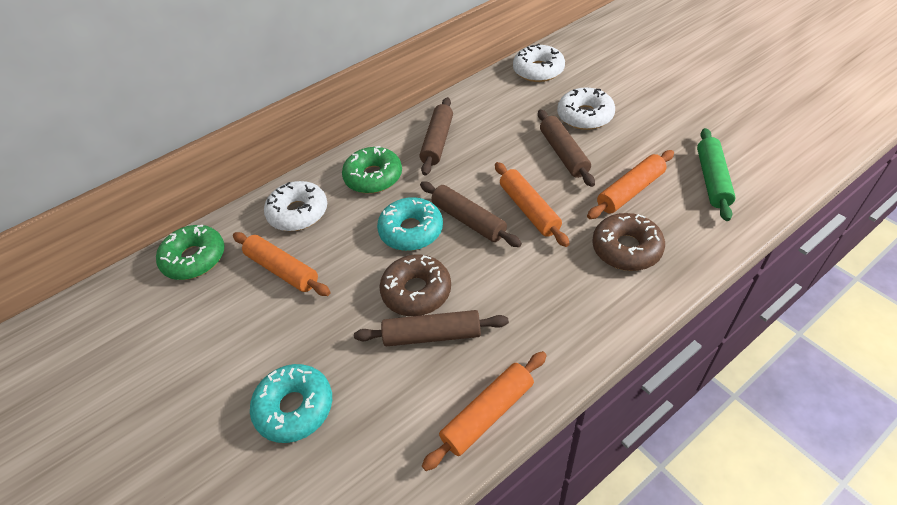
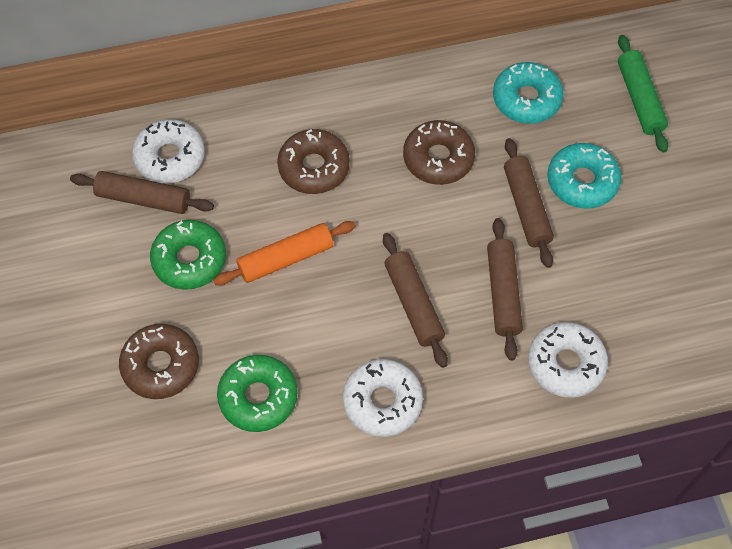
brown donut: [379,255,451,316] [592,213,665,271] = 2 -> [119,324,199,399] [277,129,350,194] [403,120,475,185] = 3
orange rolling pin: [233,232,330,296] [422,351,547,471] [495,162,570,247] [587,150,674,219] = 4 -> [213,221,356,285] = 1

